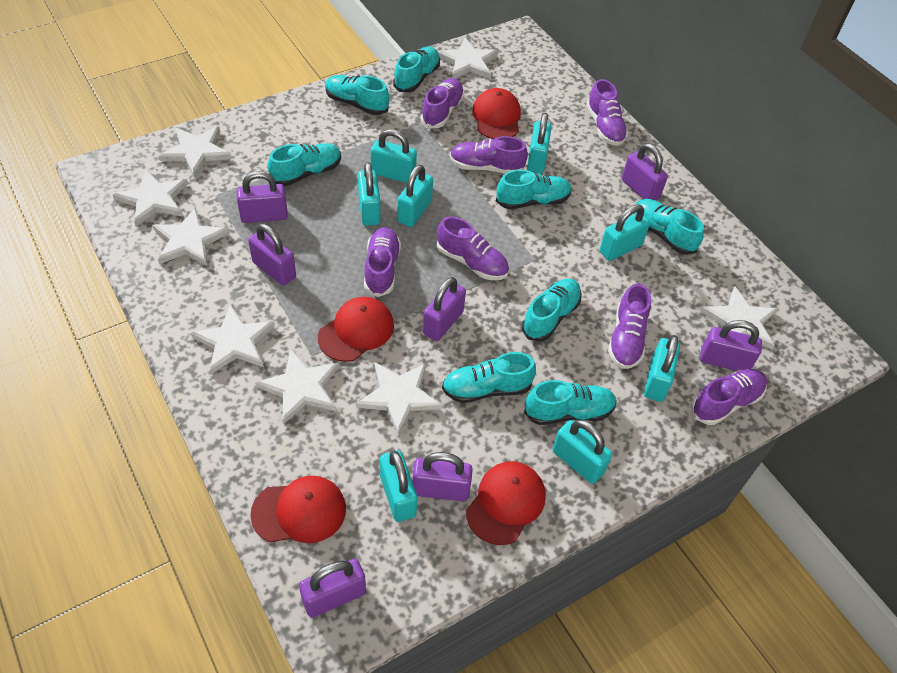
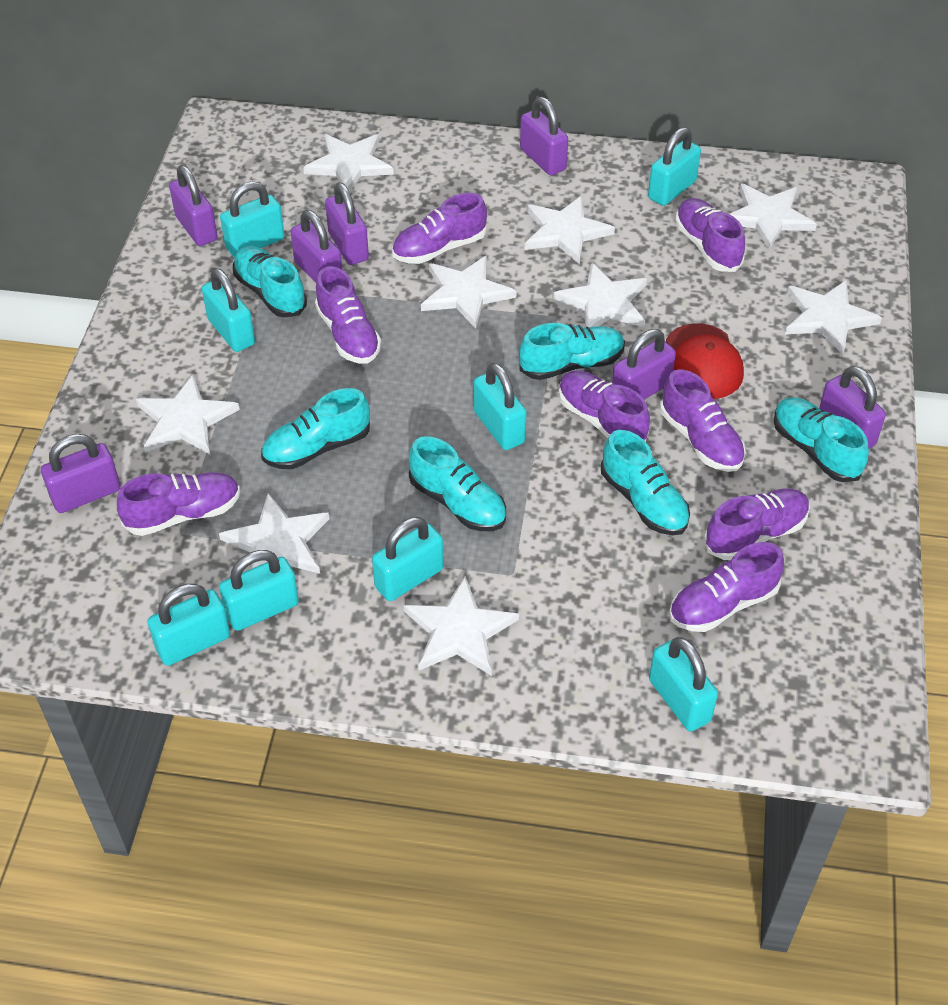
purple shoe: [364,227,401,297] [421,78,465,128] [437,216,509,280] [450,136,528,174] [586,79,628,146] [608,284,651,369] [691,369,767,425] = 7 -> [117,472,240,536] [315,266,381,364] [392,193,487,264] [559,371,650,442] [660,369,746,472] [669,542,784,632] [675,198,745,272] [704,488,810,560] = 8
red cap: [250,476,346,543] [318,297,394,362] [466,461,546,545] [472,88,521,139] = 4 -> [666,323,744,399] = 1
turquoise shoe: [268,143,341,186] [325,75,389,115] [393,46,440,92] [442,352,536,403] [496,170,572,209] [522,279,582,341] [524,380,617,425] [633,199,704,255] = 8 -> [233,246,307,318] [261,388,370,469] [409,436,506,531] [519,323,625,380] [601,430,690,535] [774,397,869,482] = 6
white star: [113,169,188,226] [152,207,230,266] [159,127,232,178] [191,304,275,375] [255,349,339,425] [356,362,442,436] [438,38,498,79] [700,286,778,349] = 8 -> [136,374,240,455] [219,493,329,574] [303,134,394,192] [404,576,519,676] [421,255,517,329] [525,196,615,264] [553,263,647,328] [730,184,817,250] [785,280,882,354] = 9

